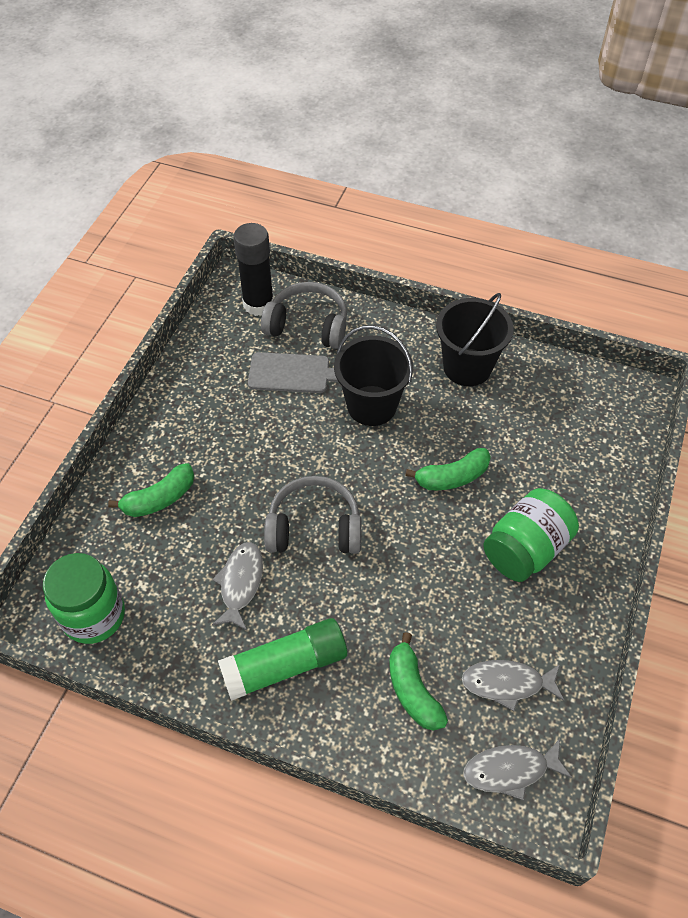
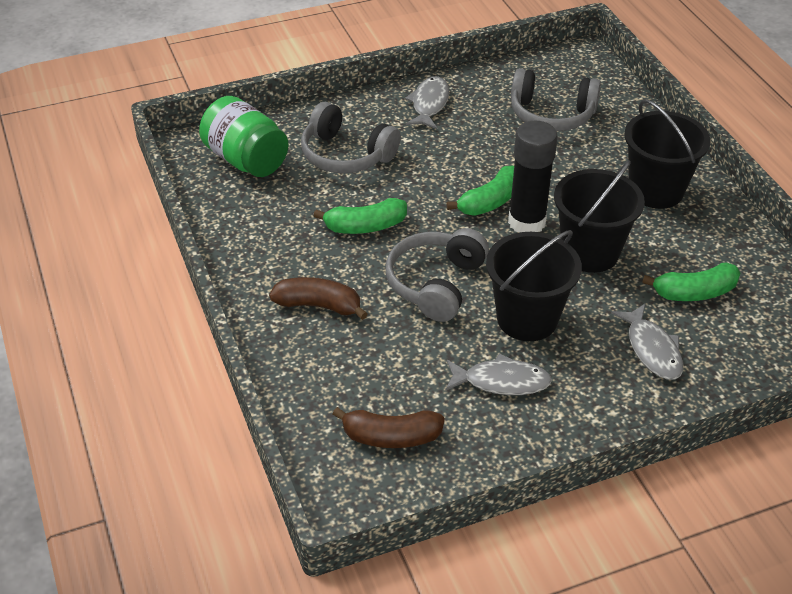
black bucket: [334,325,413,426] [436,293,514,386] = 2 -> [486,230,582,341] [554,160,645,273] [624,99,711,209] = 3
brown banana: none = 0 -> [269,277,368,320] [333,407,445,448] = 2
green glue stick: [218,618,347,701] = 1 -> none = 0
green jar: [43,553,125,644] [483,488,579,582] = 2 -> [199,96,288,177] = 1
grey cutting board: [248,352,338,393] = 1 -> none = 0
grey headphones: [261,282,347,349] [264,476,361,554] = 2 -> [301,102,401,174] [386,228,489,322] [511,68,601,131] = 3

